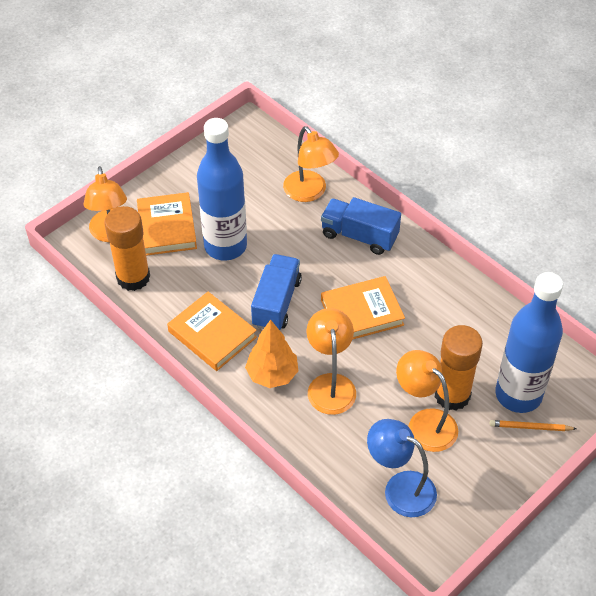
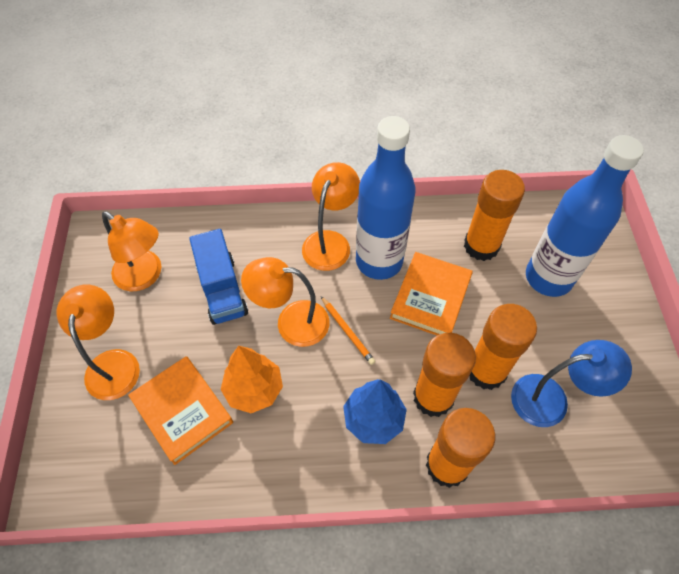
blue tree: none = 0 -> [343,379,407,444] = 1
blue truck: [251,254,302,330] [321,197,401,255] = 2 -> [189,229,248,325] = 1
orange book: [137,192,197,256] [167,292,257,371] [321,276,405,340] = 3 -> [128,356,233,465] [390,252,473,335] = 2
orange glue stick: [104,206,150,291] [435,325,483,411] = 2 -> [413,333,476,417] [426,408,495,488] [464,170,525,261] [469,304,537,390] = 4

